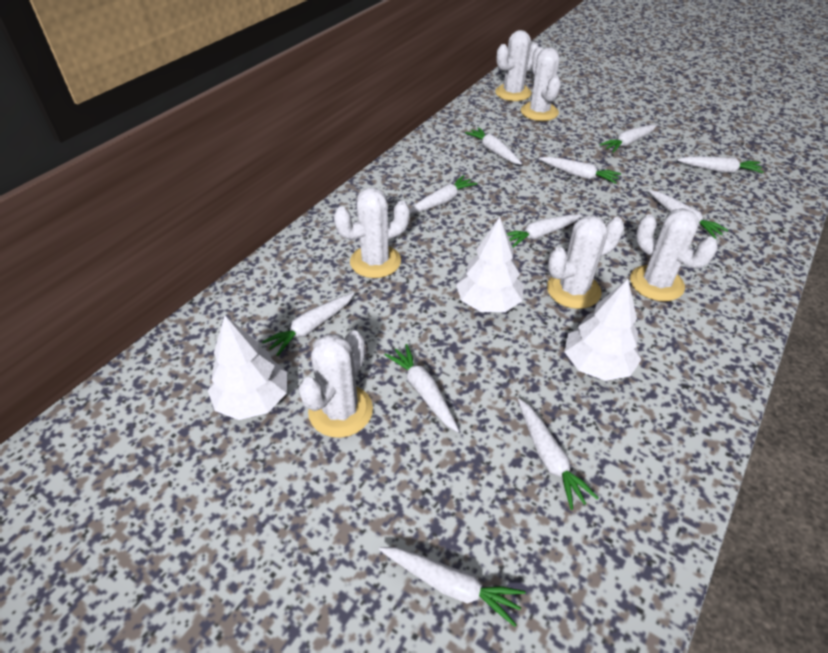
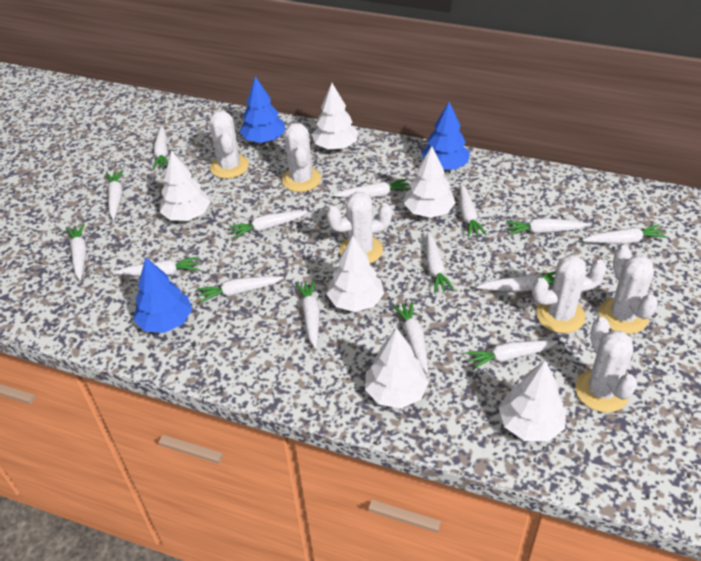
blue tree: none = 0 -> [134,257,192,333] [240,76,286,143] [421,102,470,170] = 3
white carrot: [262,293,354,356] [379,547,526,627] [384,344,459,432] [410,175,477,214] [465,127,522,165] [507,214,581,247] [518,398,598,510] [539,157,621,184] [599,124,657,153] [648,190,729,239] [677,156,764,173] = 11 -> [66,224,87,280] [106,170,123,220] [115,256,199,276] [153,126,168,170] [197,276,284,303] [229,211,308,239] [295,280,320,348] [334,179,410,198] [393,301,428,373] [426,232,454,293] [460,183,487,237] [465,340,558,370] [476,271,556,292] [506,218,589,235] [582,224,667,244] = 15
white tree: [208,315,287,420] [456,217,524,312] [564,279,641,381] = 3 -> [160,151,211,221] [312,83,358,149] [327,236,384,312] [365,328,429,408] [404,146,456,218] [499,361,566,442] = 6

